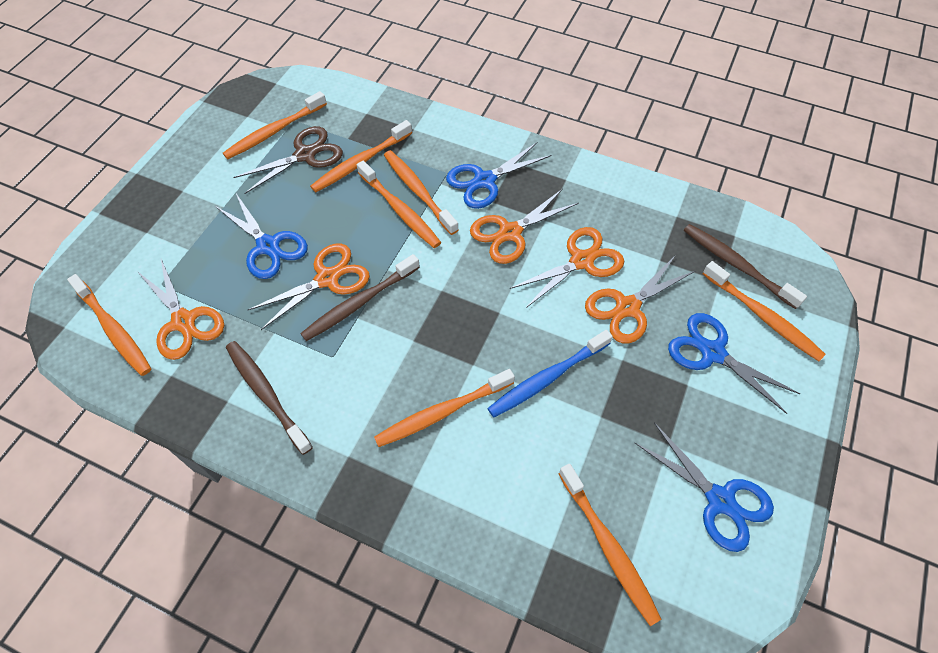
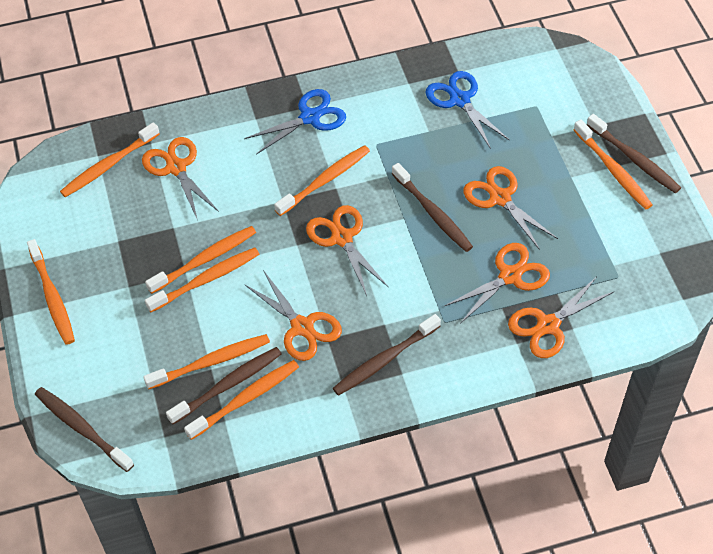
blue scissors: [215,194,308,279] [446,142,552,209] [635,422,774,552] [668,313,800,414] = 4 -> [244,89,346,155] [426,71,509,149] = 2
blue toothbrush: [487,330,613,417] = 1 -> none = 0
brown scissors: [233,126,343,194] = 1 -> none = 0
brown toothbrush: [226,341,313,455] [300,254,420,341] [684,224,807,309] = 3 -> [35,387,134,472] [166,347,281,425] [333,314,441,396] [392,163,473,252] [587,114,681,193] = 5
orange scissors: [137,259,224,360] [248,243,370,330] [470,189,579,264] [510,227,624,308] [585,256,695,344] = 5 -> [142,137,219,221] [244,270,342,361] [306,205,388,296] [445,243,550,324] [463,166,558,250] [508,277,614,358] = 6

